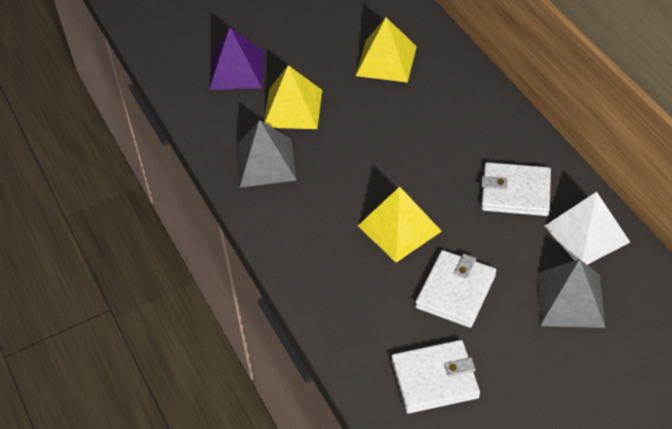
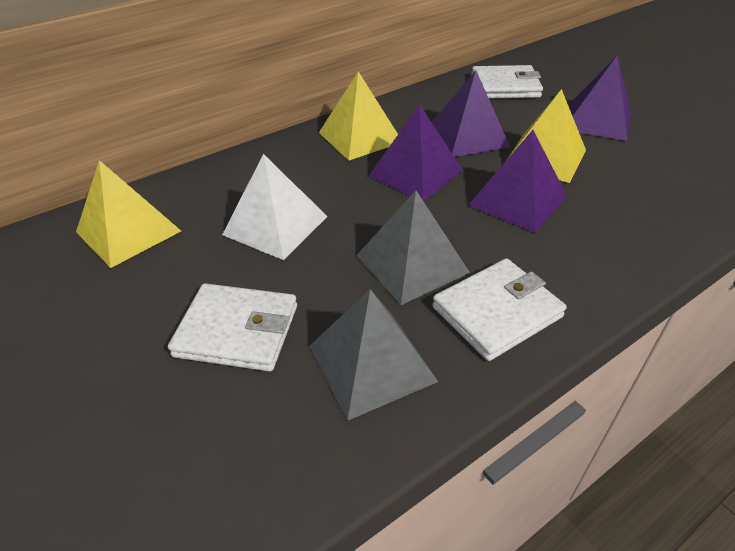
purple pyramid: [209,27,264,90] = 1 -> [369,104,463,201] [432,70,510,157] [469,130,567,233] [569,56,631,141] = 4

